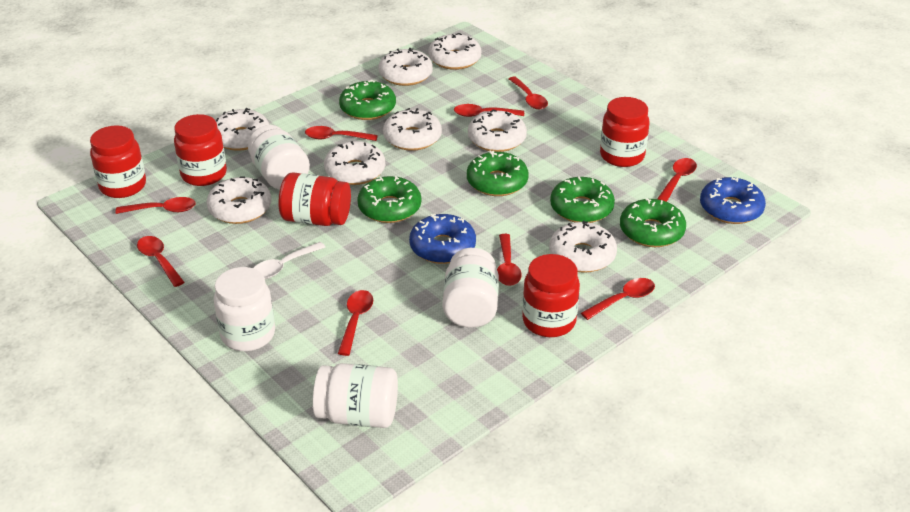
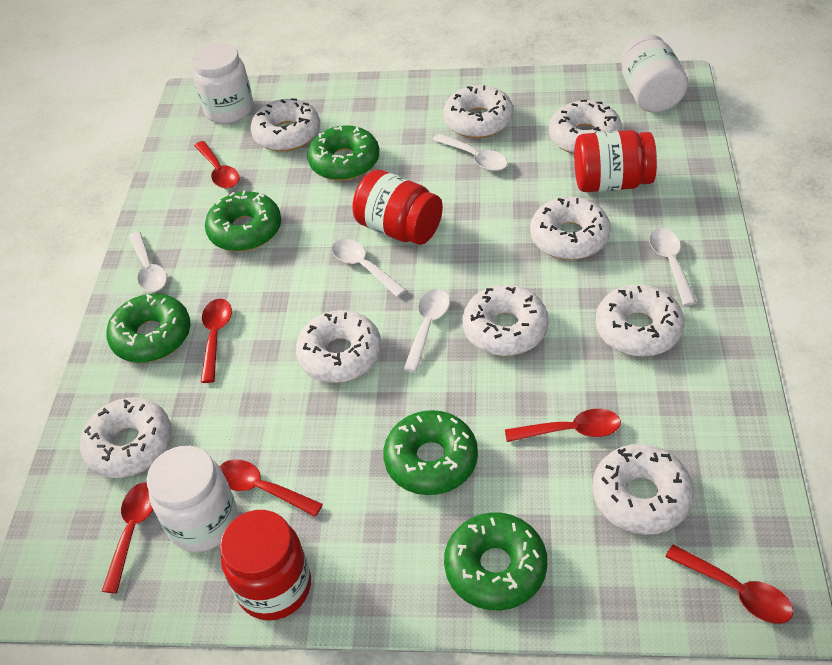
blue donut: [409,214,476,264] [700,177,766,224] = 2 -> none = 0
red jar: [90,125,146,198] [174,114,227,186] [278,172,351,226] [522,254,580,337] [600,97,649,167] = 5 -> [220,510,311,621] [352,170,443,245] [574,130,657,192] = 3
red spoon: [115,197,196,214] [137,236,184,287] [305,126,378,141] [338,290,373,356] [454,104,524,117] [497,234,522,286] [509,77,548,109] [581,278,655,320] [657,158,697,202] = 9 -> [102,482,153,594] [194,141,239,188] [201,299,232,383] [219,459,323,517] [505,409,621,442] [665,544,793,624] = 6
white donut: [206,176,272,224] [215,108,269,151] [324,141,385,185] [378,48,433,86] [383,108,442,151] [428,33,481,70] [468,110,527,152] [549,220,617,273] = 8 -> [80,397,172,478] [250,98,320,152] [296,310,382,383] [443,85,514,138] [462,285,549,356] [530,197,611,260] [549,100,622,154] [592,444,694,535] [596,284,684,357] = 9
white jar: [214,267,275,351] [248,125,310,190] [313,363,398,428] [442,248,499,328] = 4 -> [147,446,238,552] [192,43,253,124] [621,34,688,113] = 3
white spoon: [253,242,325,279] = 1 -> [129,232,167,292] [332,239,406,297] [403,289,450,373] [433,134,508,171] [649,228,697,306] = 5

